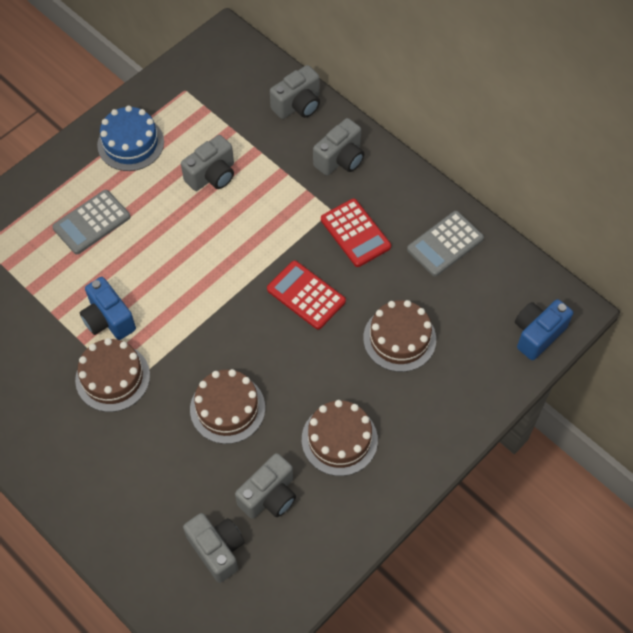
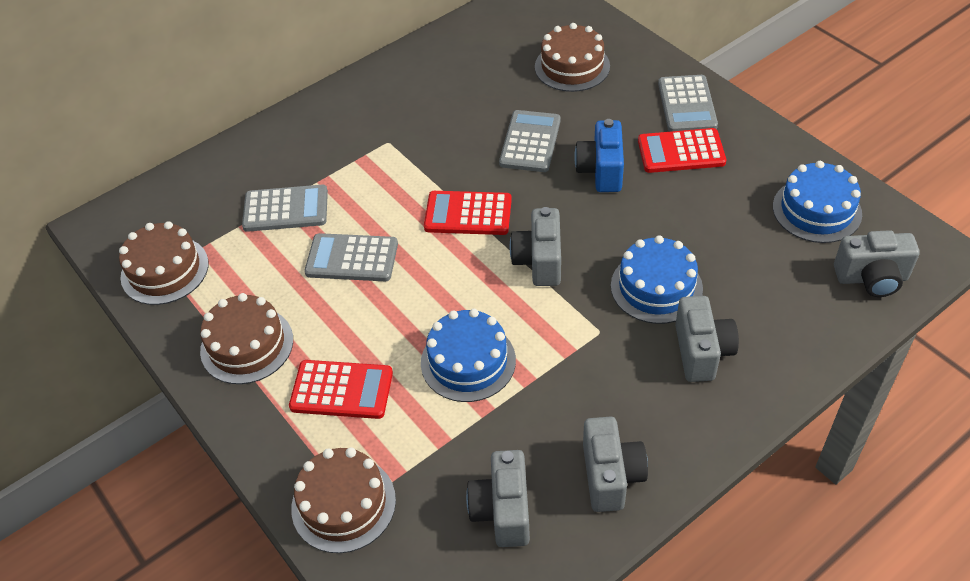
blue cake: [97,106,164,171] = 1 -> [421,309,516,402] [611,236,703,324] [773,161,862,243] = 3
blue camera: [80,277,136,340] [515,299,573,360] = 2 -> [574,119,624,192] = 1
grey calculator: [52,190,130,254] [407,211,484,276] = 2 -> [242,185,328,232] [304,233,398,281] [499,110,561,172] [658,75,718,132] = 4
red calculator: [267,261,346,330] [321,199,391,267] = 2 -> [289,360,393,419] [424,191,512,235] [638,128,726,173] = 3

